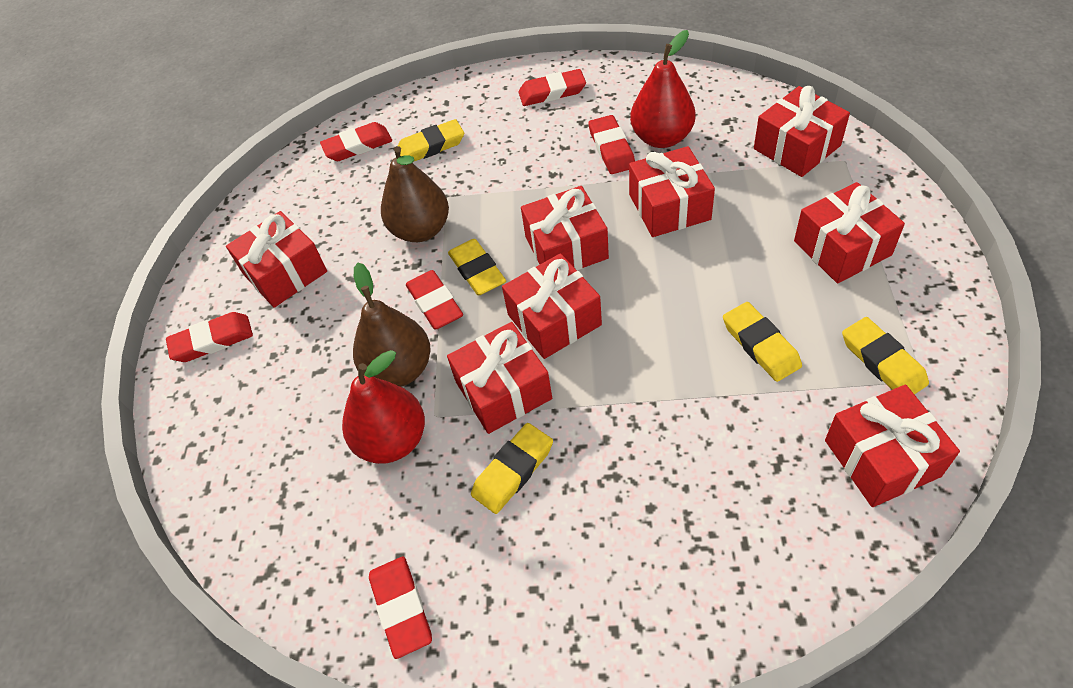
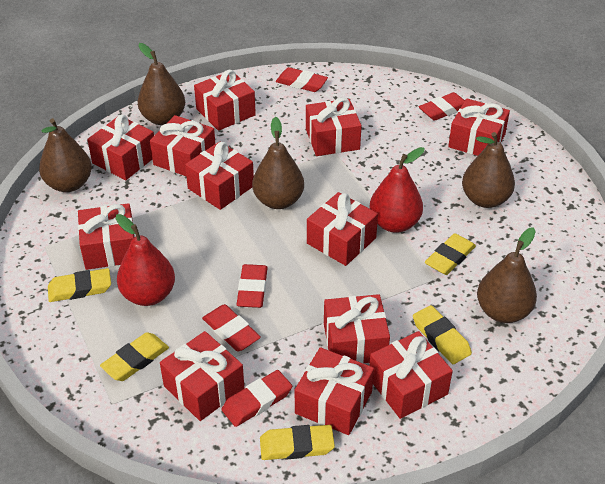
brown pear: [353,263,430,387] [381,146,449,242] = 2 -> [39,118,92,192] [138,43,185,125] [252,117,304,209] [462,132,515,208] [477,227,537,323] = 5
red eraser: [166,312,253,362] [320,122,392,161] [369,557,432,659] [406,270,463,330] [518,69,586,106] [588,115,635,174] = 6 -> [202,304,261,352] [222,370,292,427] [236,264,268,308] [276,67,328,92] [419,92,465,121] = 5
red gift: [226,211,327,308] [447,322,552,434] [502,253,602,359] [521,186,609,270] [629,146,715,237] [754,86,850,177] [794,182,905,283] [825,385,960,507] = 8 -> [78,203,135,270] [87,115,154,180] [150,115,215,176] [160,331,244,421] [185,142,254,210] [194,70,256,131] [295,347,374,435] [306,98,362,156] [307,192,378,266] [324,294,390,363] [369,331,453,419] [448,98,510,156] = 12

